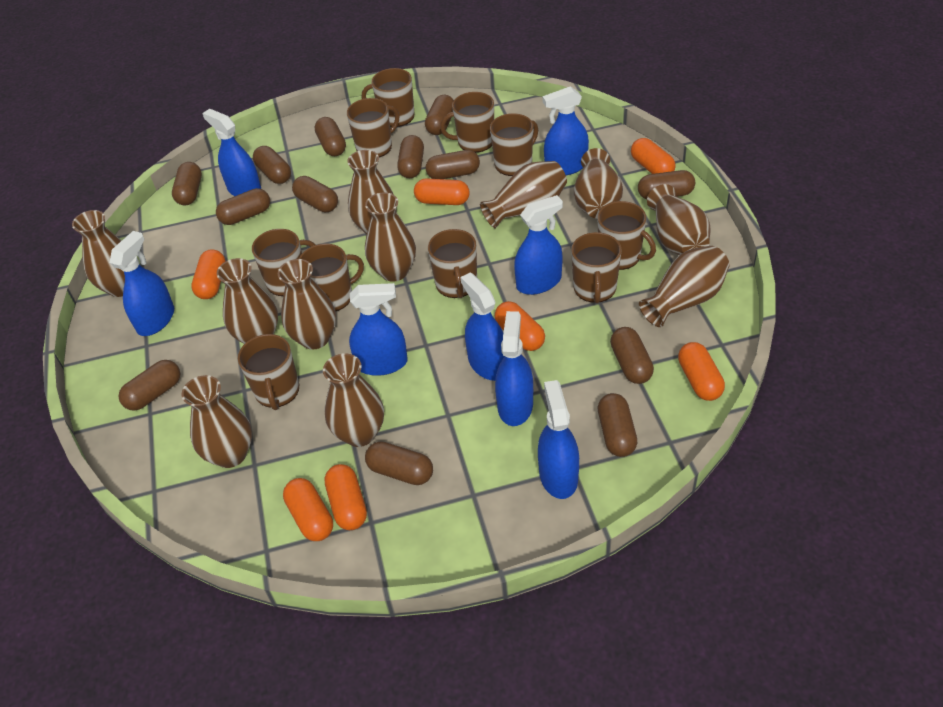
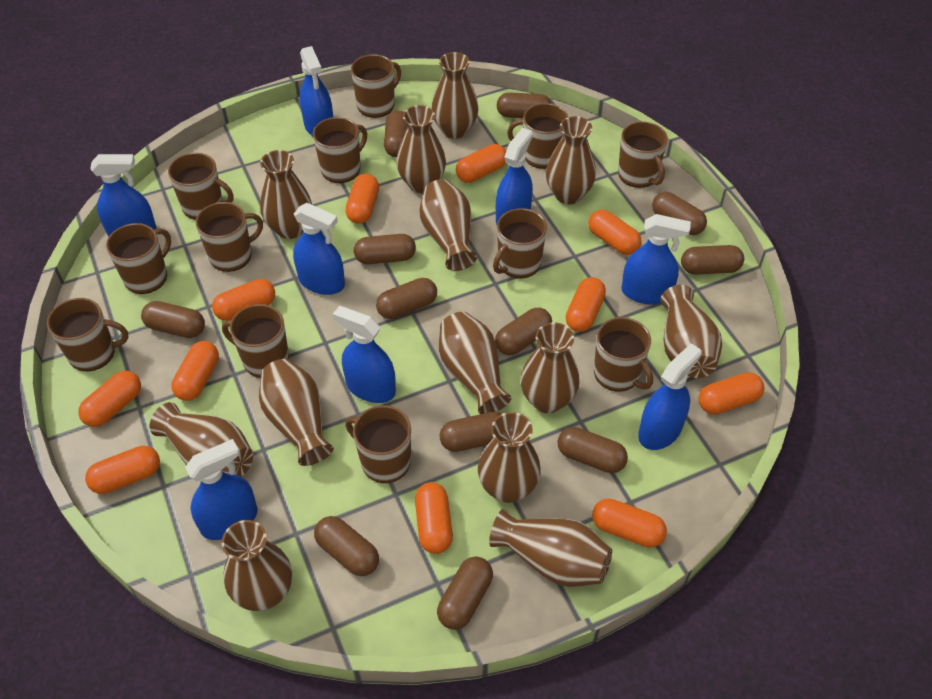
brown capsule: [118,360,180,411] [172,162,202,205] [216,188,270,225] [253,146,291,184] [292,176,338,212] [315,117,346,156] [365,441,433,485] [397,135,424,178] [425,95,454,135] [426,150,480,179] [598,393,637,457] [610,327,654,384] [638,170,695,199] = 13 -> [141,301,205,338] [314,516,379,576] [354,234,416,264] [376,278,437,319] [384,111,408,157] [437,557,493,630] [439,412,501,452] [495,308,552,355] [497,93,551,118] [557,427,628,473] [652,192,707,235] [681,245,744,275] = 12
brown mug: [238,334,299,410] [252,229,315,296] [299,244,364,311] [347,98,399,158] [362,68,415,127] [428,229,477,298] [440,92,494,153] [490,113,538,176] [571,232,622,304] [598,201,656,270] = 10 -> [47,298,128,371] [106,223,171,294] [168,153,233,220] [196,202,263,272] [222,304,289,378] [313,117,367,183] [345,405,411,483] [351,55,401,118] [493,208,547,278] [507,103,568,169] [594,317,653,392] [618,121,668,188] = 12
brown vase: [72,210,125,297] [182,375,252,468] [217,258,278,344] [278,259,336,350] [323,353,384,447] [347,150,397,235] [365,192,416,282] [480,161,567,228] [574,148,623,219] [639,246,730,327] [647,184,710,255] = 11 -> [150,402,253,477] [222,520,292,611] [259,359,334,466] [260,150,312,239] [396,105,446,193] [420,179,477,271] [431,52,479,139] [439,312,512,414] [478,412,541,503] [489,509,612,587] [520,322,580,413] [546,116,596,204] [660,285,722,378] = 13
orange capsule: [191,249,226,299] [283,478,333,541] [324,464,367,530] [414,178,470,205] [495,301,545,351] [631,138,676,174] [678,342,725,401] = 7 -> [78,371,141,427] [85,446,160,494] [171,341,219,401] [212,279,275,321] [345,174,379,224] [415,482,453,554] [456,144,506,183] [566,277,606,332] [588,210,641,255] [592,499,667,548] [699,372,764,415] = 11

